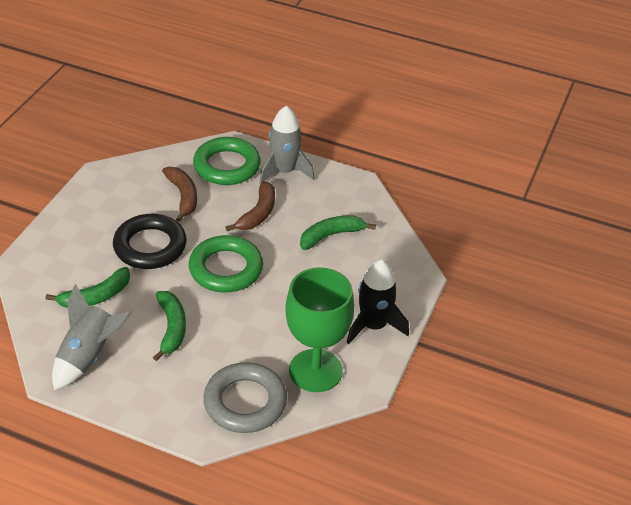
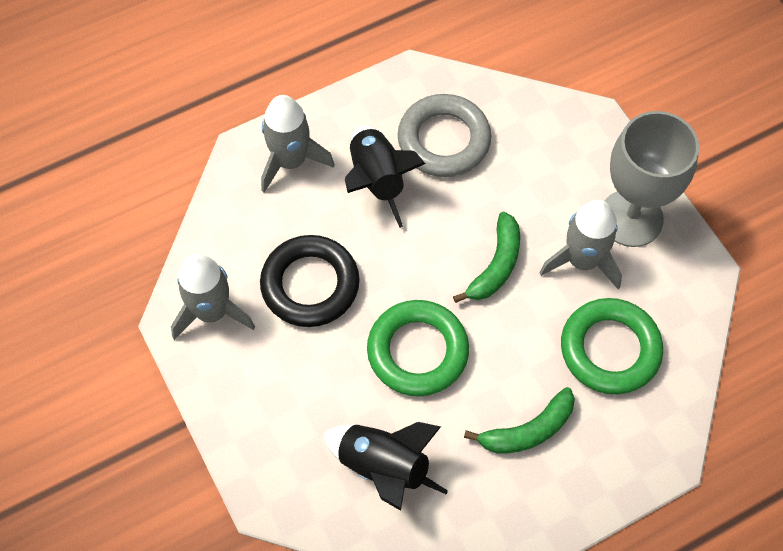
black rocket: [347,260,409,344] = 1 -> [323,422,448,511] [345,125,425,228] = 2
brown banana: [162,167,197,222] [226,181,275,231] = 2 -> none = 0
green banana: [46,267,130,308] [153,291,186,361] [300,216,376,250] = 3 -> [453,212,520,303] [464,387,575,454] = 2
green goblet: [285,267,354,392] = 1 -> none = 0
grey goblet: none = 0 -> [605,111,699,247] = 1
grey rocket: [52,284,132,390] [259,106,315,185] = 2 -> [171,254,255,340] [261,95,335,193] [540,200,622,289] = 3

